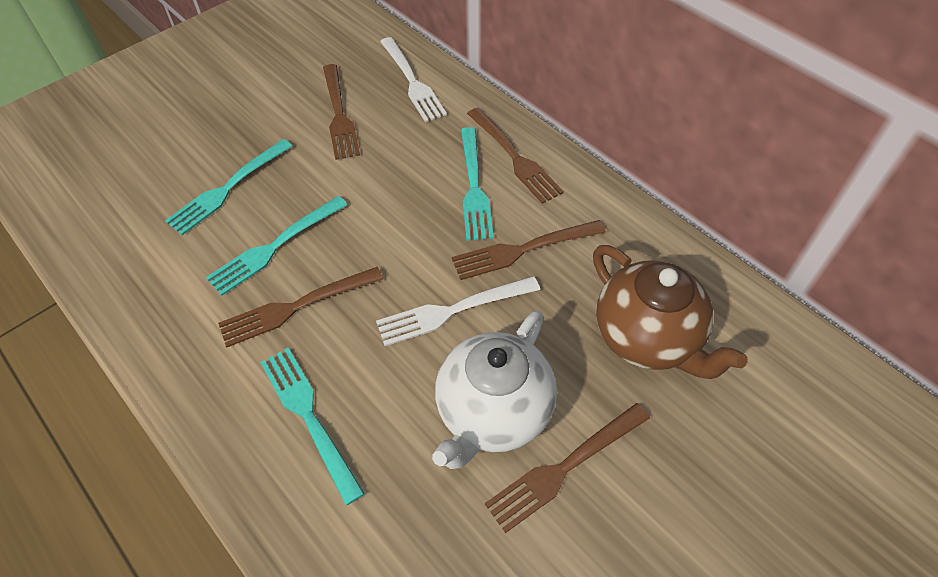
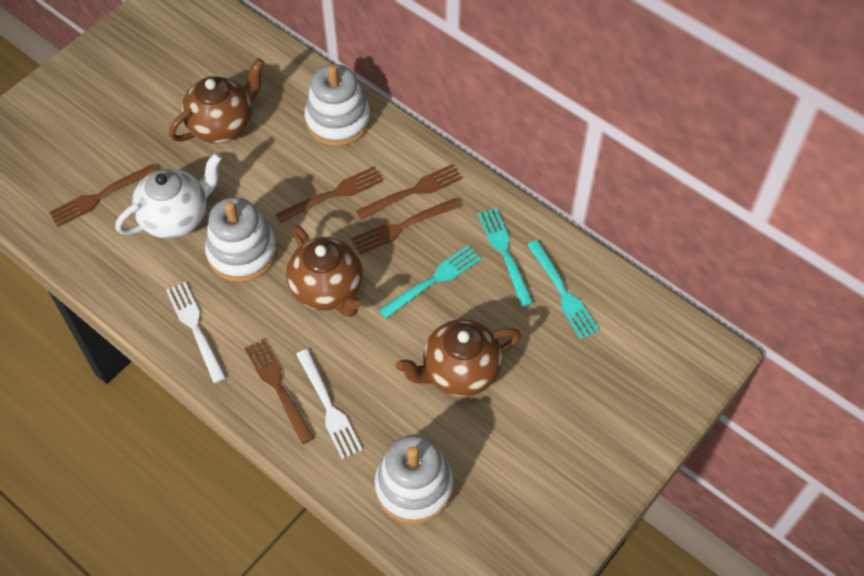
brown teapot: [593,245,748,379] = 1 -> [169,58,265,143] [286,225,362,317] [396,319,521,397] = 3
turquoise fork: [165,139,292,235] [206,196,347,296] [260,348,365,505] [461,127,494,240] = 4 -> [379,245,481,319] [478,208,533,306] [527,240,599,339] = 3
white stacking toy: none = 0 -> [205,197,277,282] [304,64,371,146] [375,435,454,524] = 3

